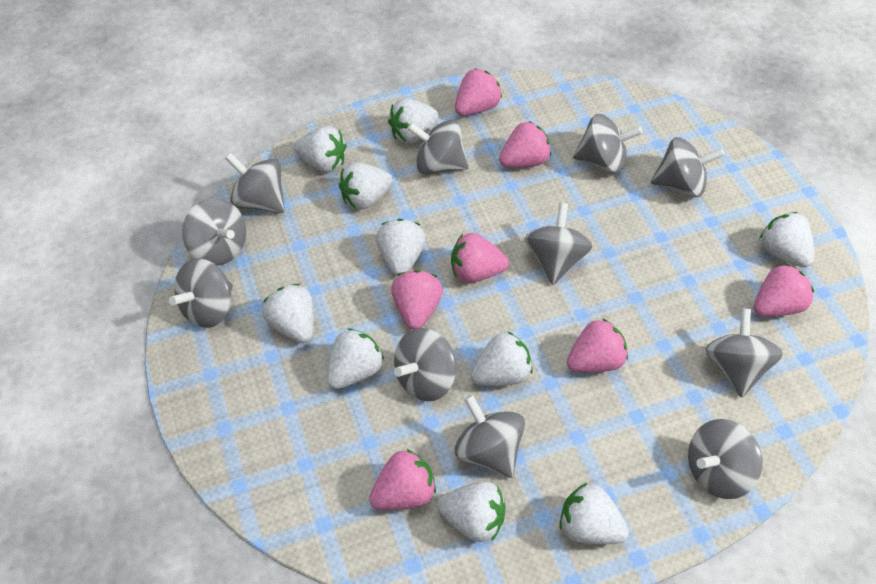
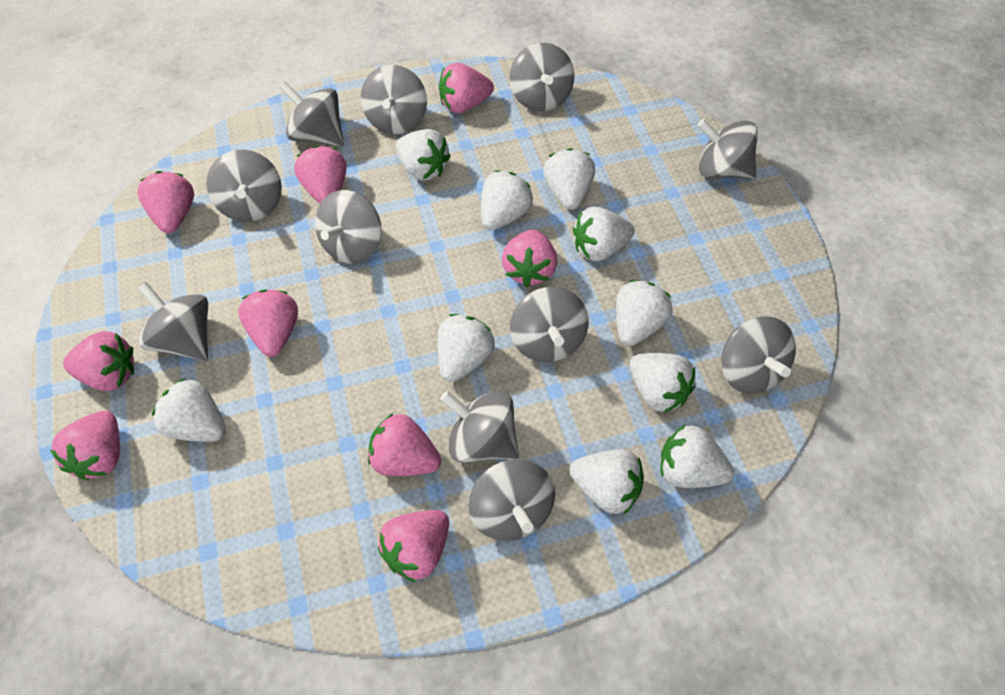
pink strawberry: [369,449,436,510] [391,270,443,330] [451,233,509,283] [455,68,502,116] [499,121,551,168] [567,318,628,373] [754,264,814,317] = 7 -> [50,411,120,480] [63,331,134,391] [137,171,194,233] [238,290,298,357] [294,146,347,203] [368,413,441,476] [378,510,449,582] [439,63,494,113] [502,230,557,287] = 9

